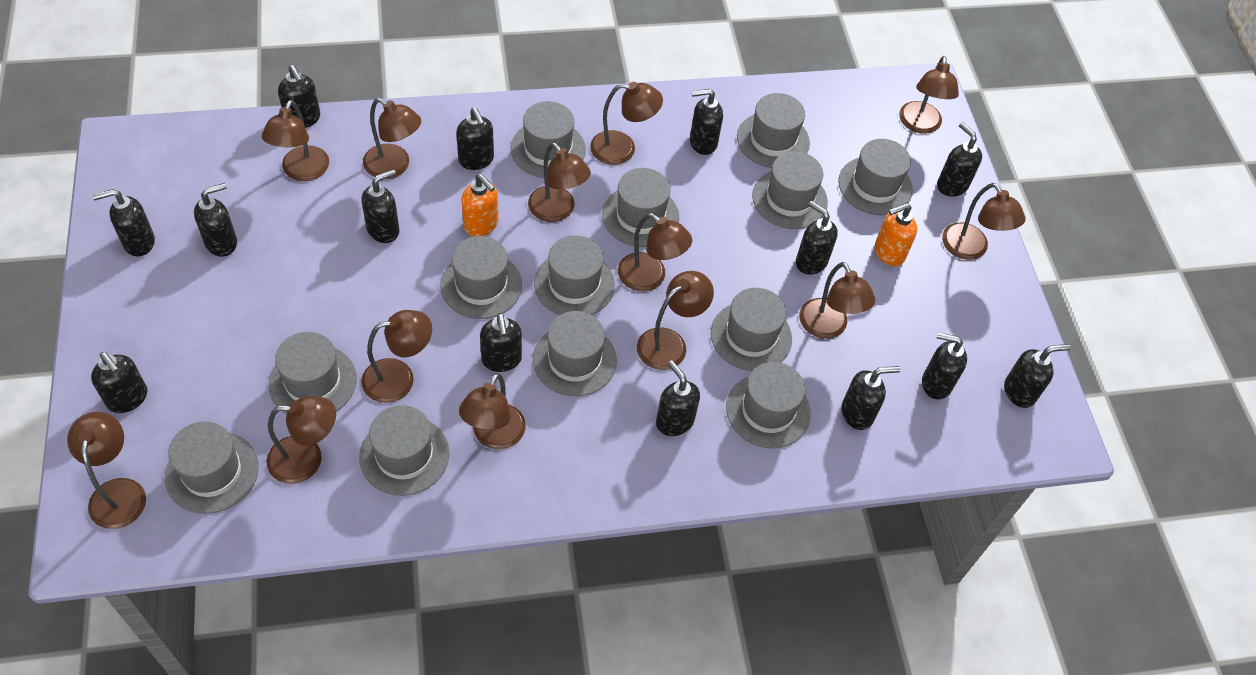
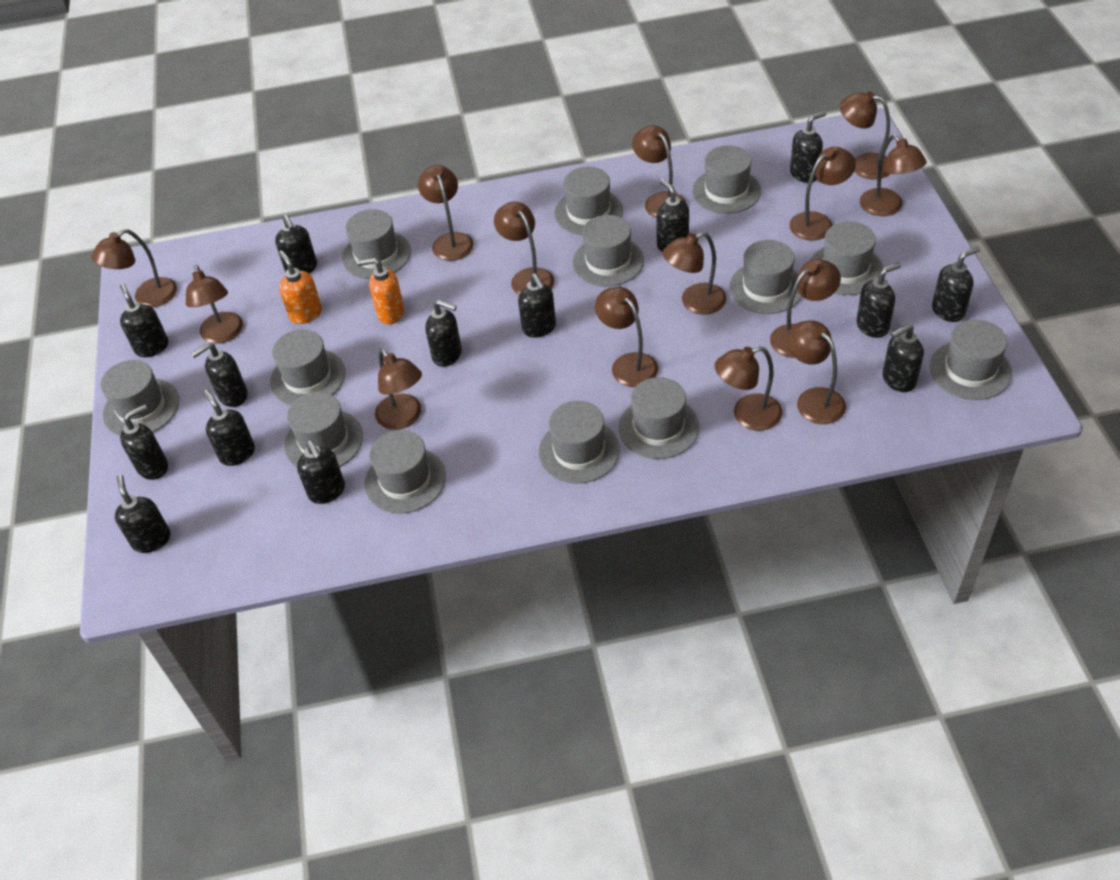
brown lamp: [67,412,146,529] [262,100,329,181] [266,396,336,484] [361,310,432,403] [363,98,421,179] [459,373,526,449] [528,142,591,222] [590,82,663,165] [618,213,692,291] [637,271,714,370] [799,262,875,339] [899,56,959,134] [942,183,1026,260] = 13 -> [91,229,177,307] [186,265,243,344] [375,349,422,430] [418,165,474,261] [494,201,554,295] [595,287,658,387] [632,125,686,218] [663,232,727,315] [714,346,782,431] [770,259,841,358] [787,320,846,424] [789,147,856,240] [840,92,890,179] [860,135,927,216] = 14

